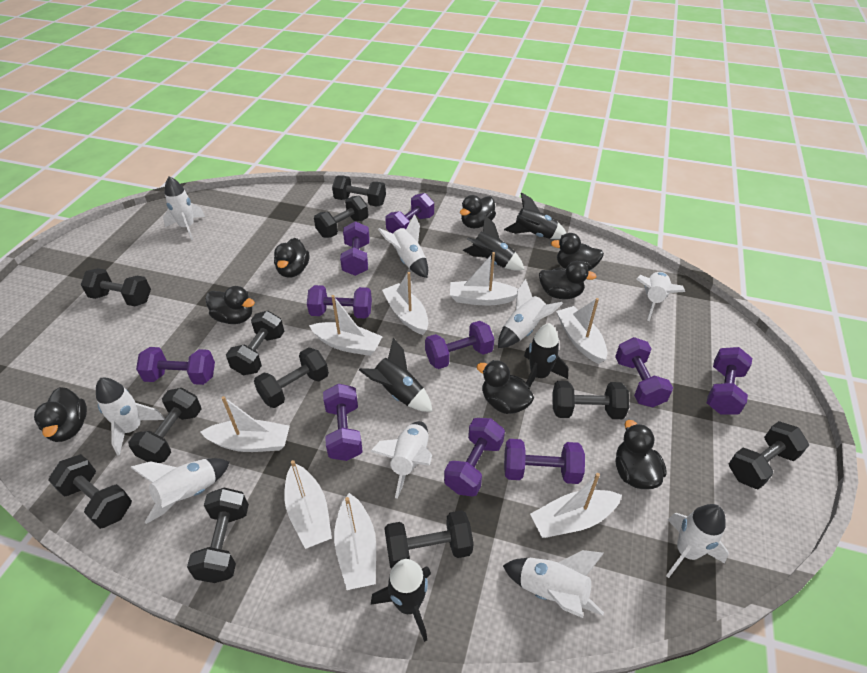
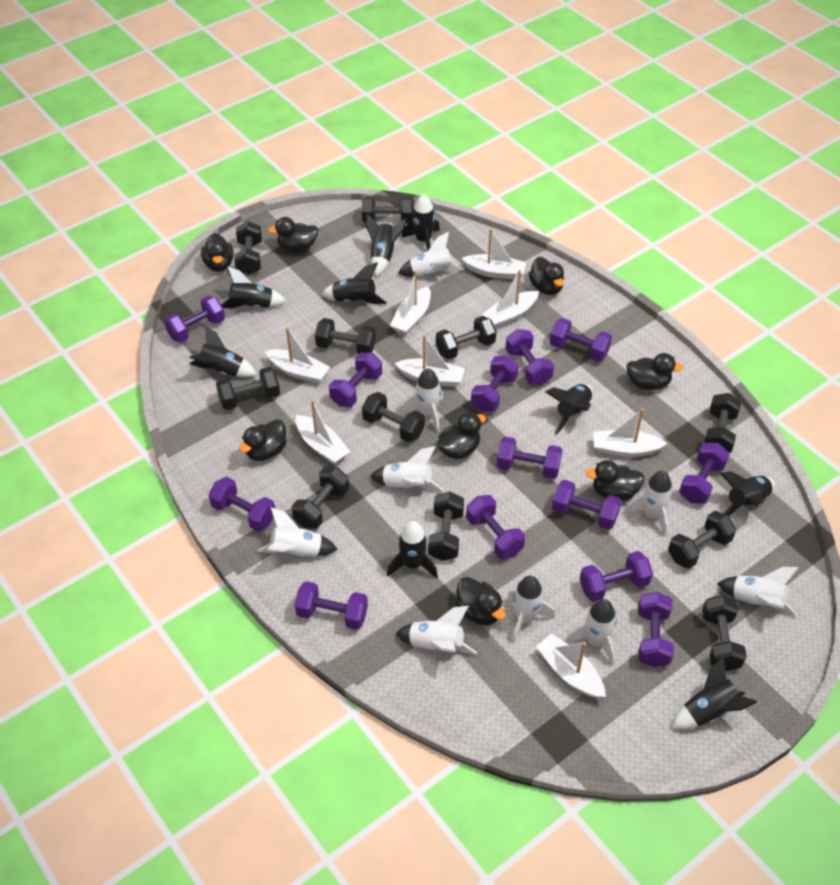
black rocket: [359,338,432,412] [371,559,431,642] [463,216,525,271] [504,192,566,239] [524,323,568,388] = 5 -> [190,326,257,377] [221,266,286,309] [321,262,387,304] [366,214,407,276] [387,521,438,579] [401,194,440,250] [546,384,592,434] [672,656,757,730] [720,471,775,516] = 9
purple dumbbell: [136,347,215,385] [307,285,372,319] [323,384,363,461] [340,221,370,276] [385,193,434,234] [425,321,494,369] [444,418,505,497] [504,439,585,484] [615,337,673,408] [707,347,752,415] = 10 -> [164,295,225,343] [209,477,275,531] [294,581,368,630] [329,353,382,407] [466,495,525,559] [471,356,519,412] [497,437,562,479] [505,329,554,385] [550,318,612,362] [552,480,622,530] [580,551,653,602] [638,592,674,667] [679,443,730,504] = 13

